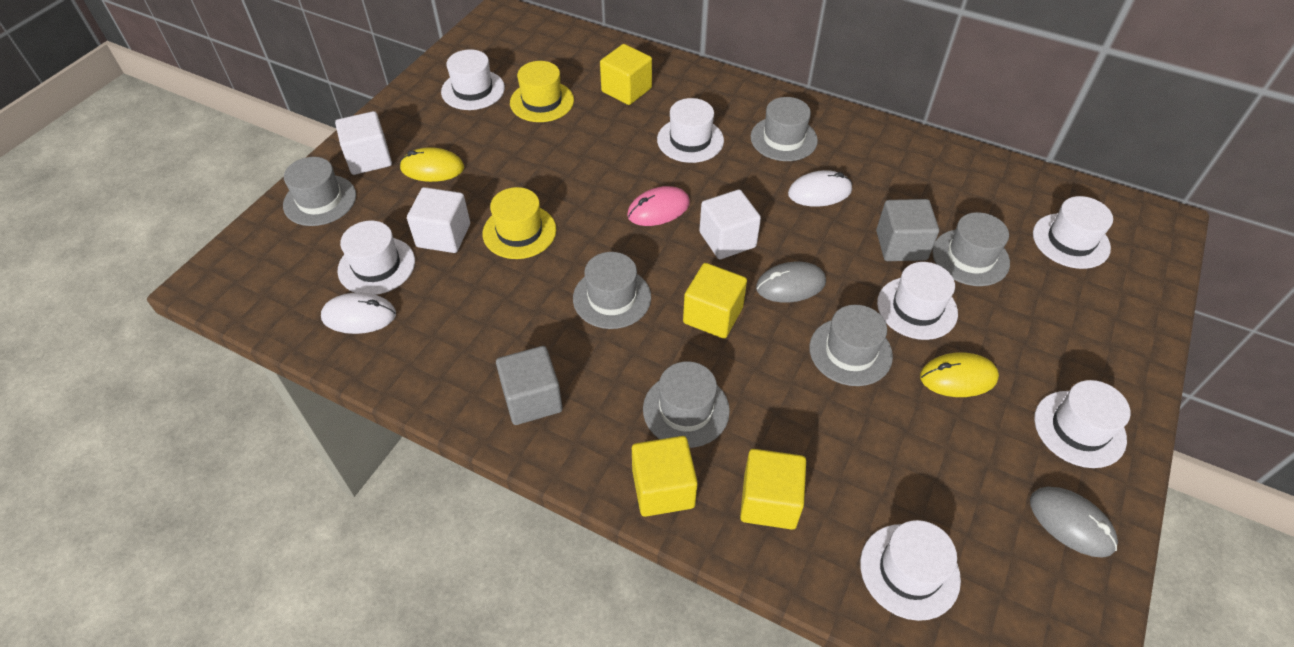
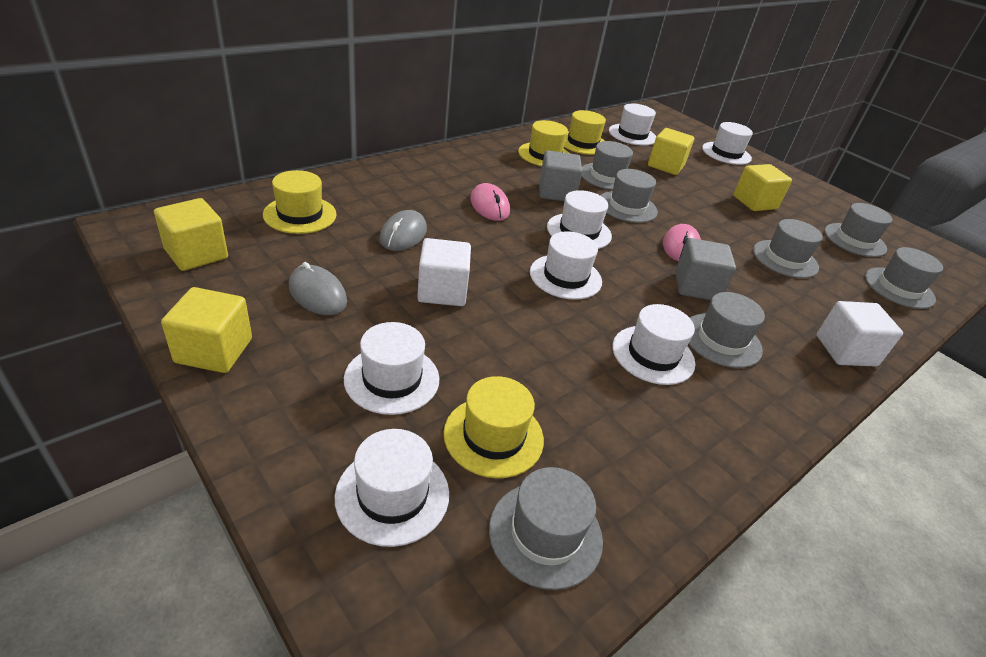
grey hat: [283,157,356,226] [573,252,651,329] [643,361,730,448] [750,97,818,161] [809,305,893,386] [932,212,1010,286] = 6 -> [489,467,603,590] [581,141,633,190] [600,169,658,223] [689,292,765,368] [753,219,823,278] [824,203,892,257] [865,247,943,309] = 7
pink mouse: [627,186,690,226] = 1 -> [470,183,510,221] [663,224,701,261] = 2
white cube: [335,111,392,175] [407,187,470,253] [699,189,761,259] = 3 -> [417,238,471,306] [817,301,903,366] = 2
white mouse: [321,292,396,334] [788,170,852,207] = 2 -> none = 0
yellow hat: [483,187,556,259] [510,61,574,122] = 2 -> [263,170,337,234] [443,376,544,478] [518,120,569,166] [564,110,606,155] = 4
yellow mouse: [400,147,464,182] [920,352,999,397] = 2 -> none = 0

